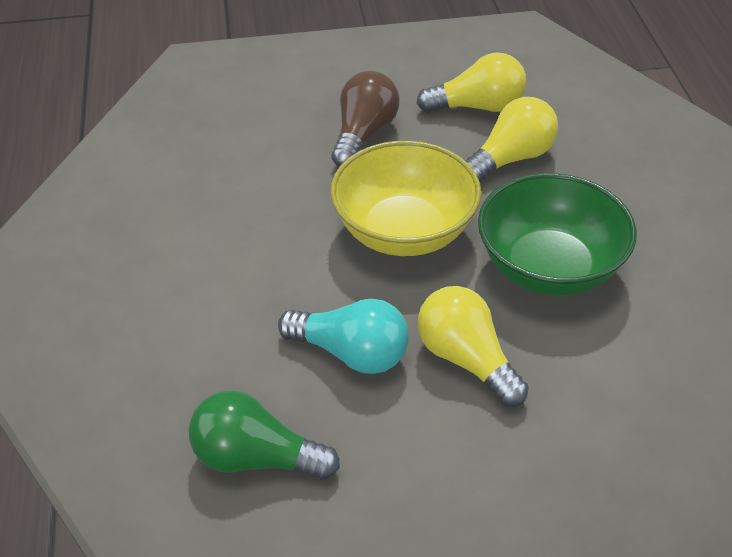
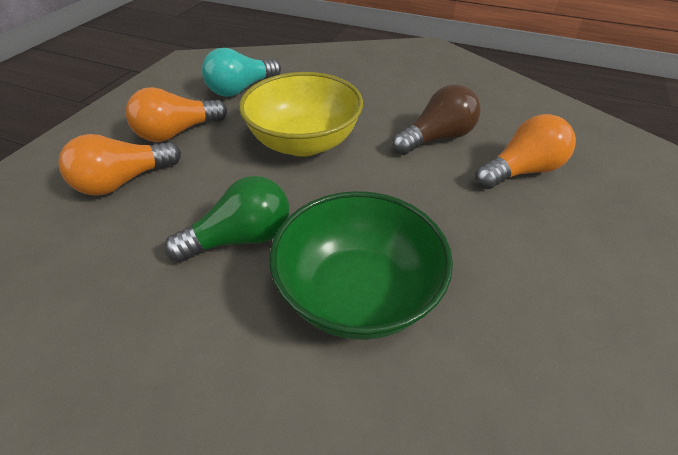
orange light bulb: none = 0 -> [58,134,181,196] [125,87,227,142] [475,114,576,189] = 3
yellow light bulb: [417,52,527,113] [417,286,529,407] [466,97,558,182] = 3 -> none = 0

